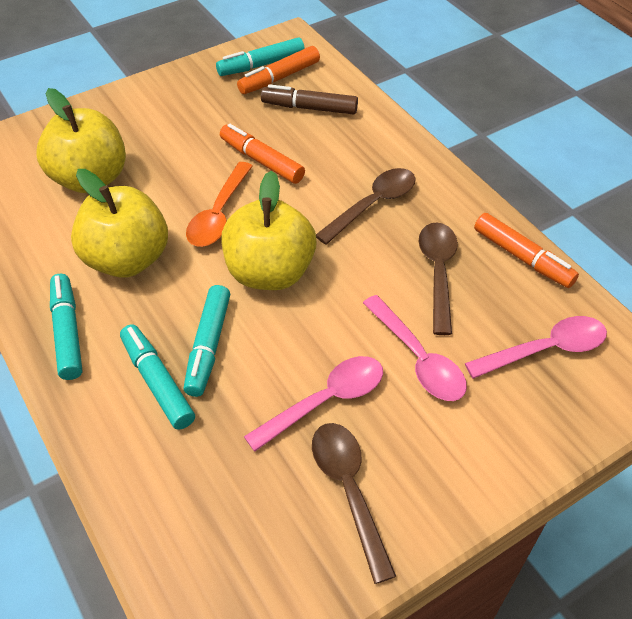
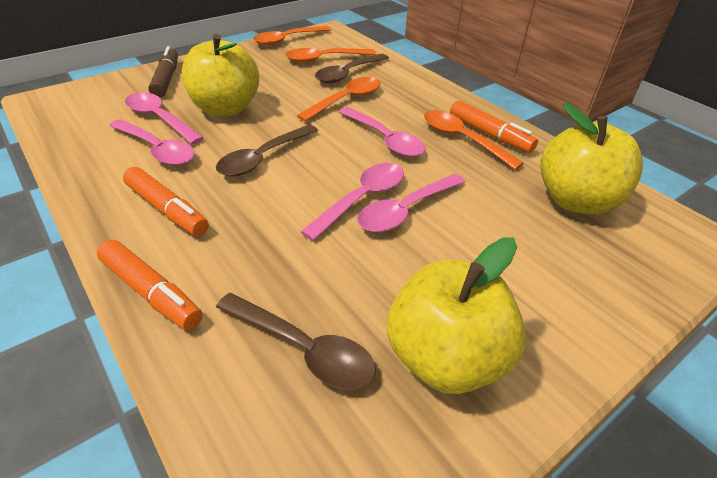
orange spoon: [186,162,253,247] = 1 -> [253,26,331,46] [285,48,376,63] [297,77,381,122] [424,110,524,170] = 4
pink spoon: [244,356,383,452] [363,295,467,401] [465,316,607,379] = 3 -> [109,119,195,165] [125,92,204,144] [301,163,404,241] [339,107,426,157] [357,174,465,232] = 5
turquoise marker: [50,274,82,380] [120,324,195,430] [183,285,230,397] [216,37,305,76] = 4 -> none = 0

